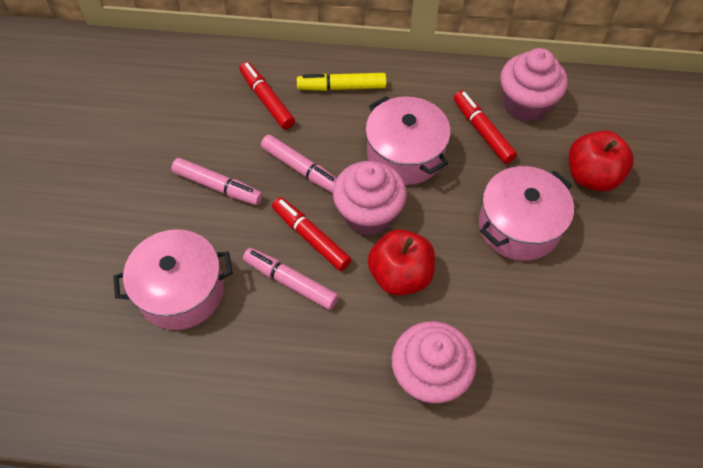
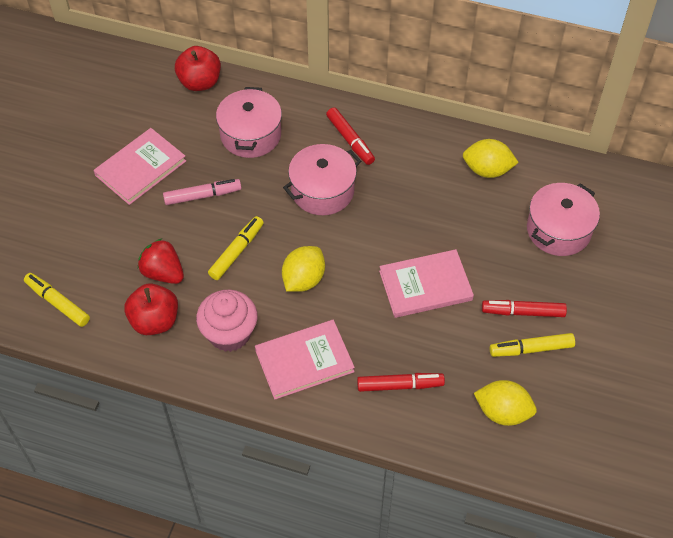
pink book: none = 0 -> [93,128,186,205] [255,320,355,399] [379,249,474,318] = 3
pink cupcake: [333,161,407,236] [392,321,476,404] [500,48,568,122] = 3 -> [196,290,258,352] = 1
pink marker: [171,158,263,205] [243,248,338,310] [261,135,337,193] = 3 -> [163,179,242,205] = 1
red strawberry: none = 0 -> [138,238,184,284] = 1
yellow lemon: none = 0 -> [282,246,325,292] [463,139,519,178] [474,380,537,426] = 3
yellow marker: [297,73,386,91] = 1 -> [24,273,90,327] [208,216,264,280] [490,333,575,357] = 3

